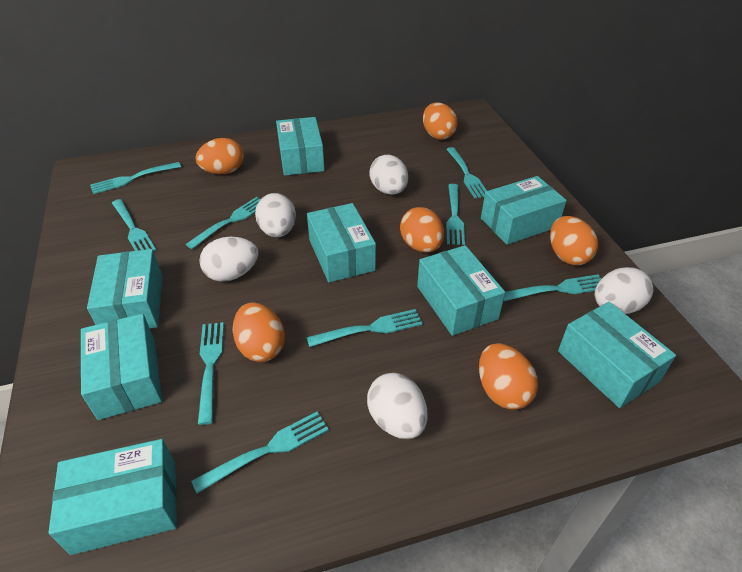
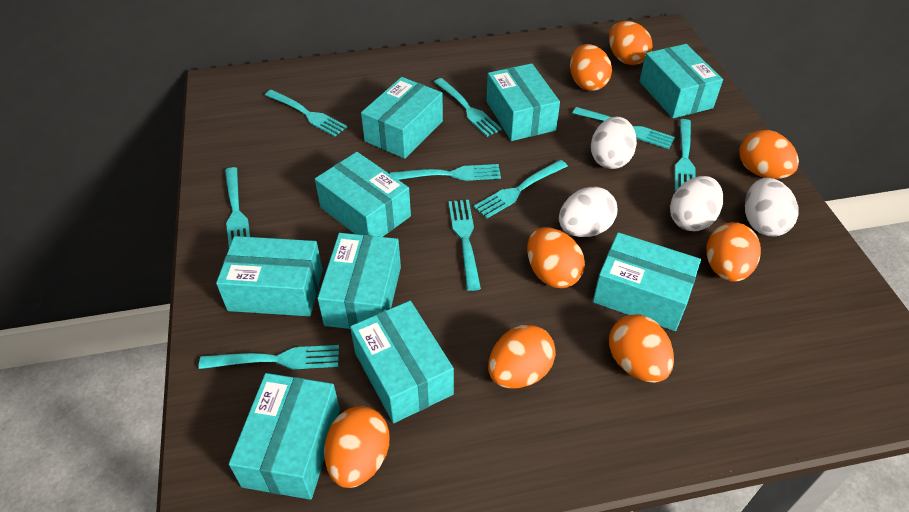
orange egg: [195,138,244,174] [233,302,285,362] [400,207,444,253] [423,103,458,140] [479,343,538,410] [550,216,598,265] = 6 -> [324,406,390,488] [488,325,556,389] [527,227,585,288] [570,44,612,91] [609,21,653,65] [609,315,674,383] [706,222,761,282] [740,130,799,179] = 8
turquoise box: [48,439,177,555] [81,314,162,420] [87,249,163,328] [276,117,325,176] [307,203,376,282] [417,245,505,336] [481,176,567,245] [558,302,676,408] = 8 -> [216,236,323,316] [229,373,340,500] [315,152,411,237] [317,233,401,329] [350,301,454,423] [361,77,443,159] [487,63,560,141] [593,232,701,331] [639,44,723,118] = 9
white egg: [199,237,259,282] [255,193,296,237] [367,373,427,439] [369,155,408,195] [595,267,653,314] = 5 -> [559,186,617,237] [591,117,637,169] [670,176,723,231] [745,178,799,237] = 4

